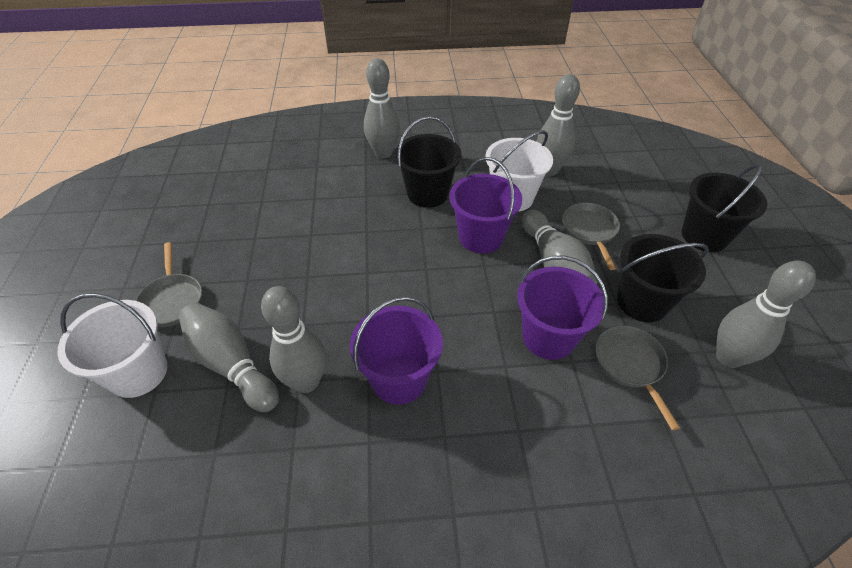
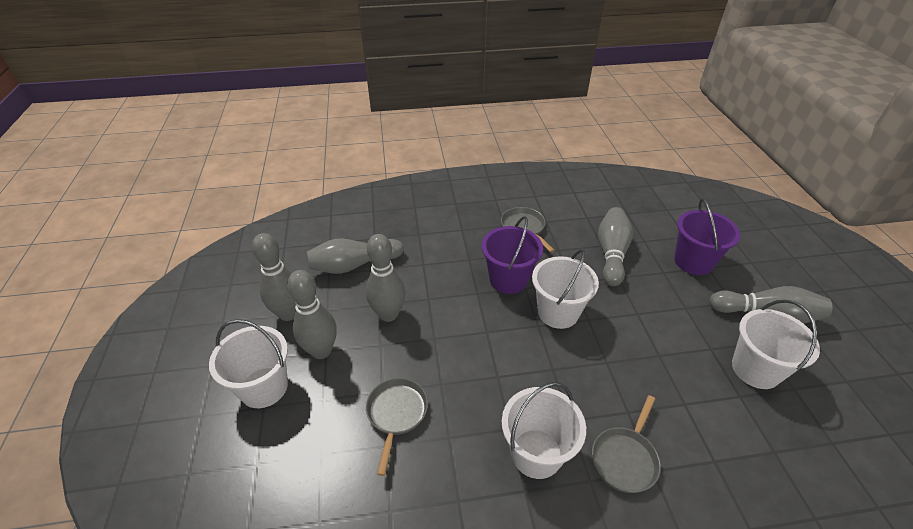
black bucket: [395,116,461,208] [617,234,709,322] [682,164,768,252] = 3 -> none = 0
purple bucket: [350,296,443,405] [449,157,522,253] [517,256,608,360] = 3 -> [481,216,543,294] [674,198,740,275] = 2
white bucket: [57,293,168,398] [485,130,553,212] = 2 -> [209,319,288,408] [502,382,586,479] [532,249,599,329] [732,300,820,389] = 4

